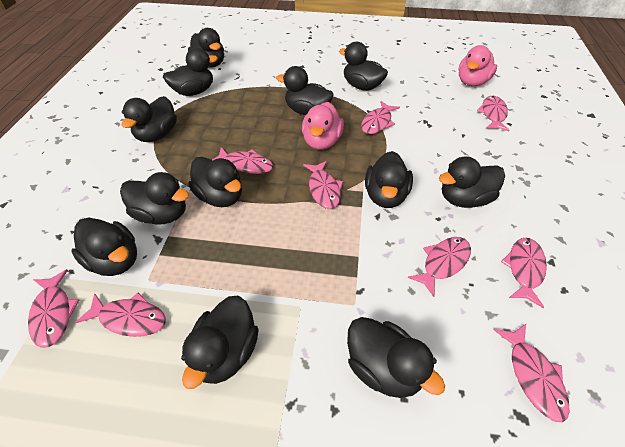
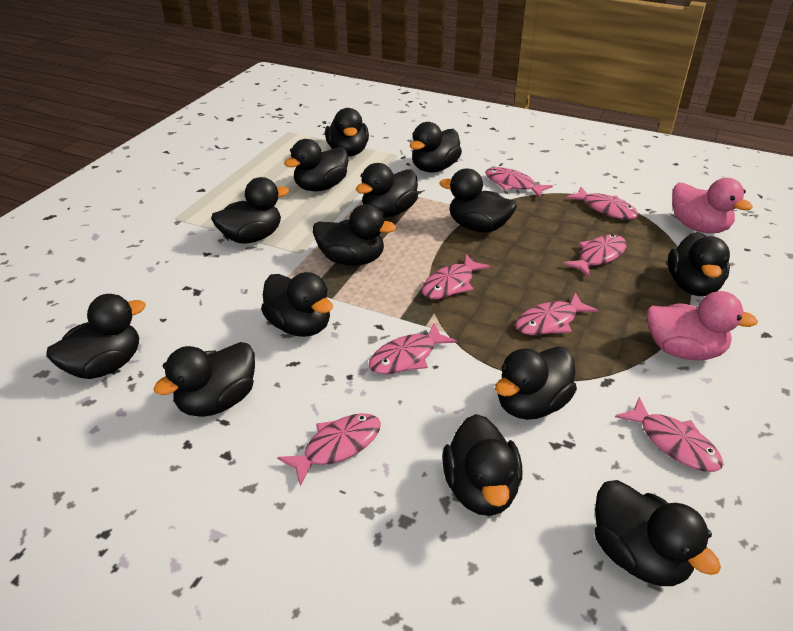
black duck: [71,217,137,276] [120,172,189,224] [121,96,177,142] [163,48,218,96] [181,296,259,389] [188,28,224,68] [189,157,242,207] [276,66,334,115] [339,42,388,91] [347,317,445,398] [365,151,413,208] [439,156,505,208] = 12 -> [46,294,146,379] [154,342,255,417] [211,177,289,244] [261,272,333,337] [284,139,348,191] [313,204,397,266] [325,108,369,157] [356,163,418,217] [410,122,462,173] [439,169,517,233] [442,414,522,516] [495,346,577,420] [594,480,721,586] [668,232,730,296] = 14
pink fish: [28,269,79,348] [75,293,166,337] [212,148,273,174] [303,161,343,209] [361,101,400,134] [408,237,471,297] [477,96,510,131] [494,324,570,422] [501,238,547,308] = 9 -> [277,413,381,486] [369,323,457,374] [422,254,491,299] [485,167,553,198] [515,292,598,335] [563,235,627,277] [566,187,639,219] [615,397,723,472] = 8

